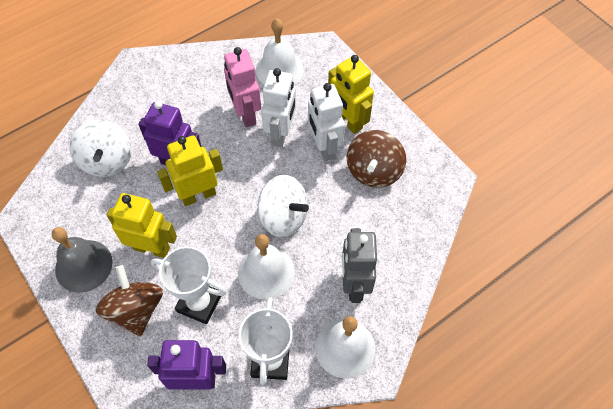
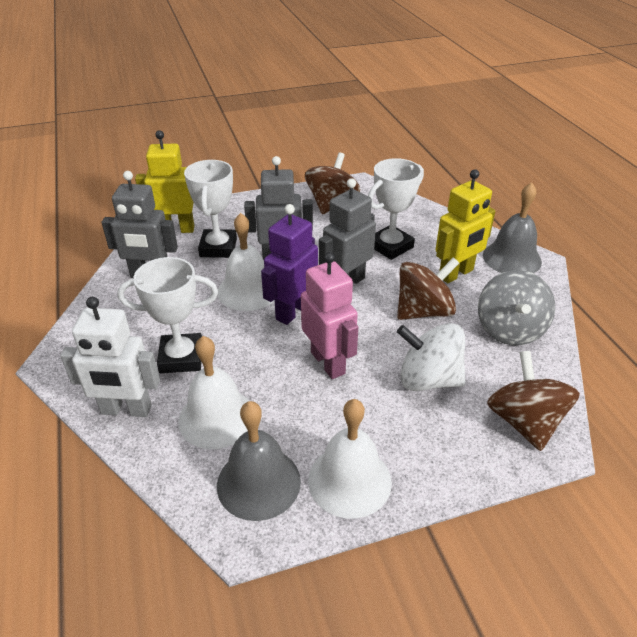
brown spinning top: [96,265,163,336] [347,130,406,188] = 2 -> [305,153,360,215] [397,257,459,320] [487,351,580,451] = 3
grey bell: [52,227,113,293] = 1 -> [217,401,301,521] [483,182,542,273] = 2
grey robot: [342,228,377,303] = 1 -> [102,171,178,278] [244,156,313,260] [319,178,376,284] = 3
grey spinning top: none = 0 -> [478,270,555,346] = 1
purple robot: [138,101,202,165] [147,340,226,390] = 2 -> [261,204,318,325] = 1
white robot: [261,68,296,147] [308,83,345,161] = 2 -> [60,297,160,417] = 1
white spinning top: [69,120,132,177] [258,175,309,237] = 2 -> [397,323,466,391] = 1
white trophy: [151,246,227,324] [239,297,293,385] = 2 -> [117,257,218,373] [184,160,237,258] [368,158,424,260] = 3
yellow robot: [107,193,177,258] [157,135,223,206] [328,55,374,134] = 3 -> [135,130,194,233] [436,169,495,283] = 2

